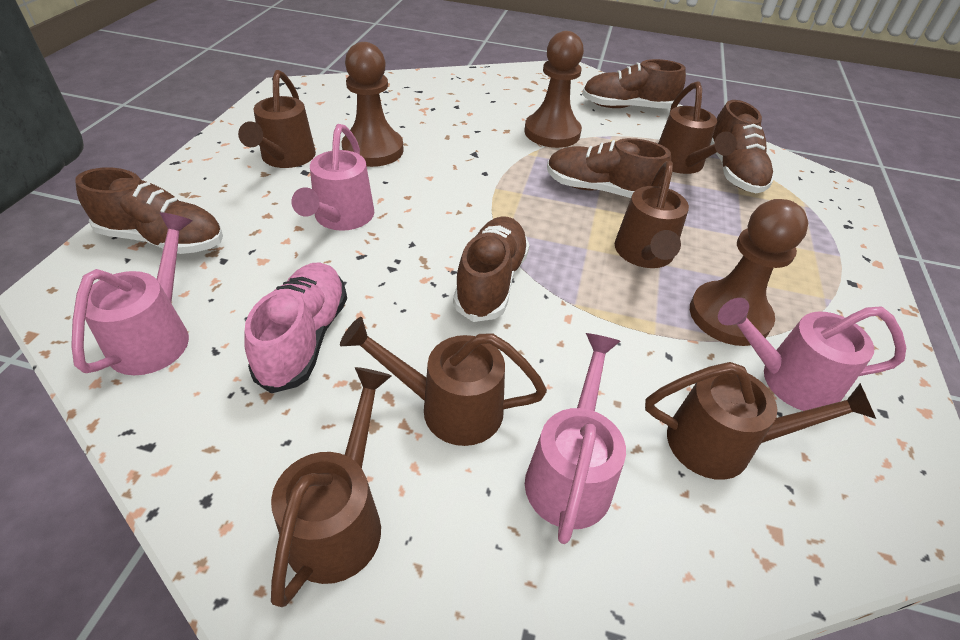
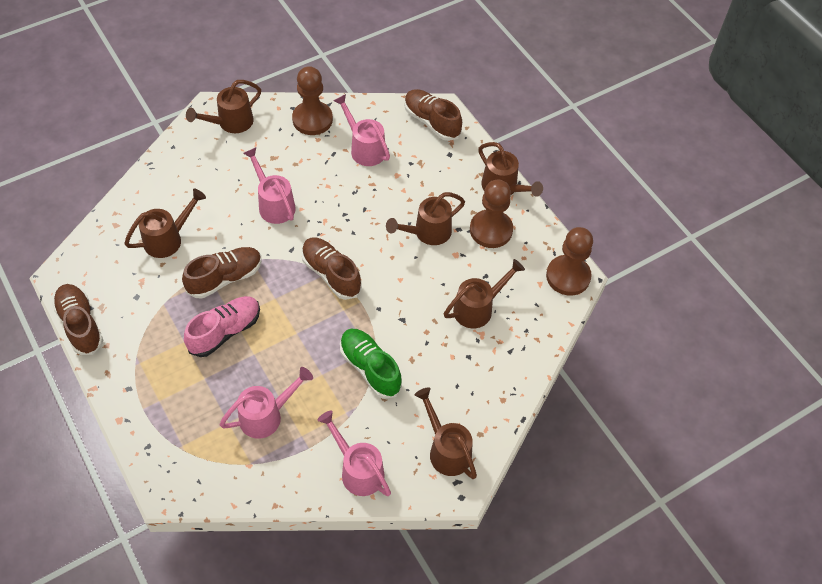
brown shoe: [75,168,223,254] [453,216,529,322] [547,138,671,198] [582,59,686,109] [710,100,775,193] = 5 -> [52,284,103,355] [182,247,262,298] [302,238,362,300] [404,89,462,141] = 4
green shoe: none = 0 -> [340,329,402,399] = 1

